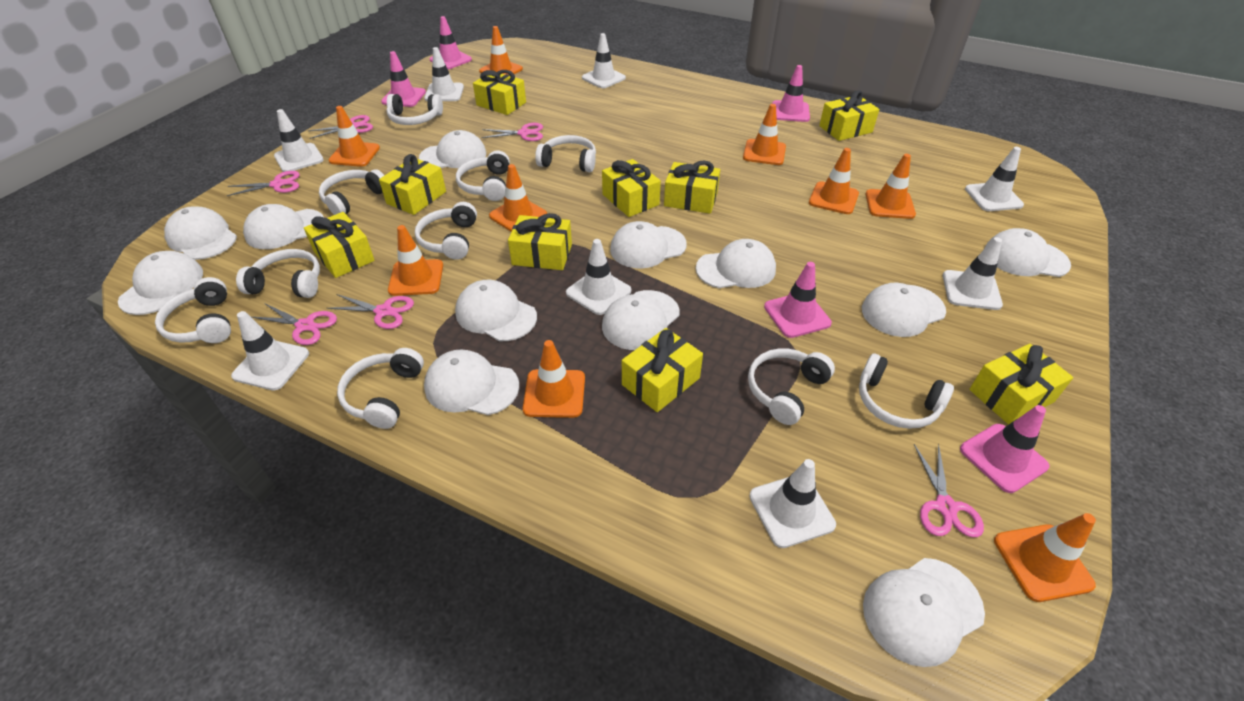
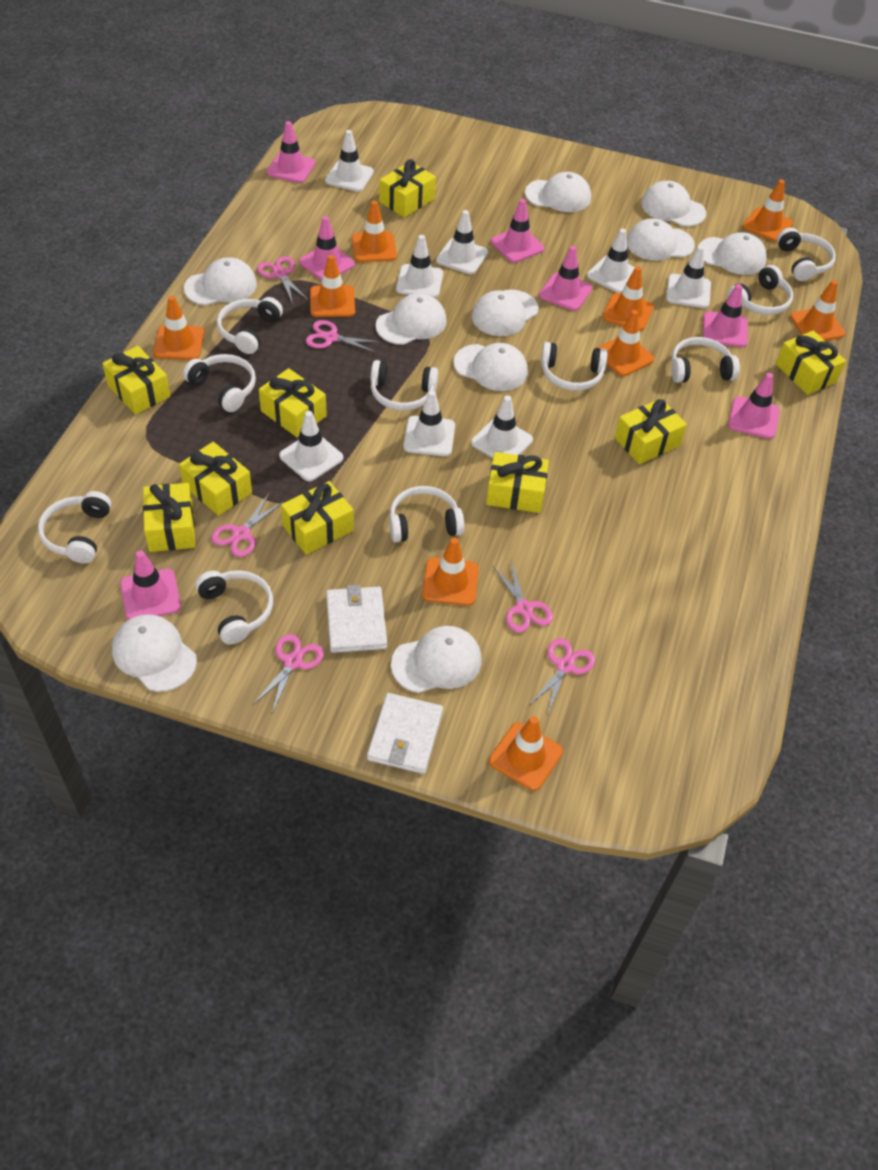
pink traffic cone: [381,51,426,107] [430,16,472,69] [764,262,832,338] [772,65,810,122] [960,405,1049,493] = 5 -> [120,550,181,620] [267,121,315,183] [299,216,355,281] [491,199,544,263] [539,246,592,311] [703,284,748,347] [728,373,780,439] = 7
white cap: [118,251,203,315] [164,206,237,260] [243,204,323,249] [419,130,486,168] [424,350,519,415] [455,279,537,341] [602,290,680,350] [610,221,687,268] [696,239,776,288] [862,283,946,337] [863,558,985,667] [984,228,1071,277] = 12 -> [112,614,197,692] [184,257,257,305] [376,293,447,345] [391,626,482,693] [454,343,528,391] [472,290,539,336] [525,172,591,212] [627,218,695,261] [641,181,706,227] [699,232,767,275] = 10
white wallet: none = 0 -> [326,585,387,653] [367,693,443,774] = 2

